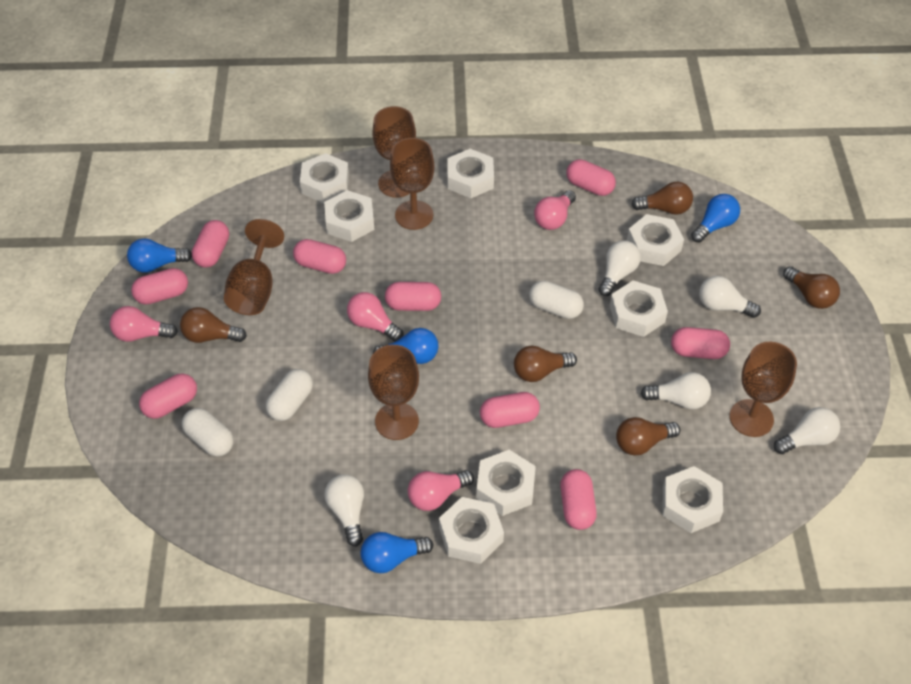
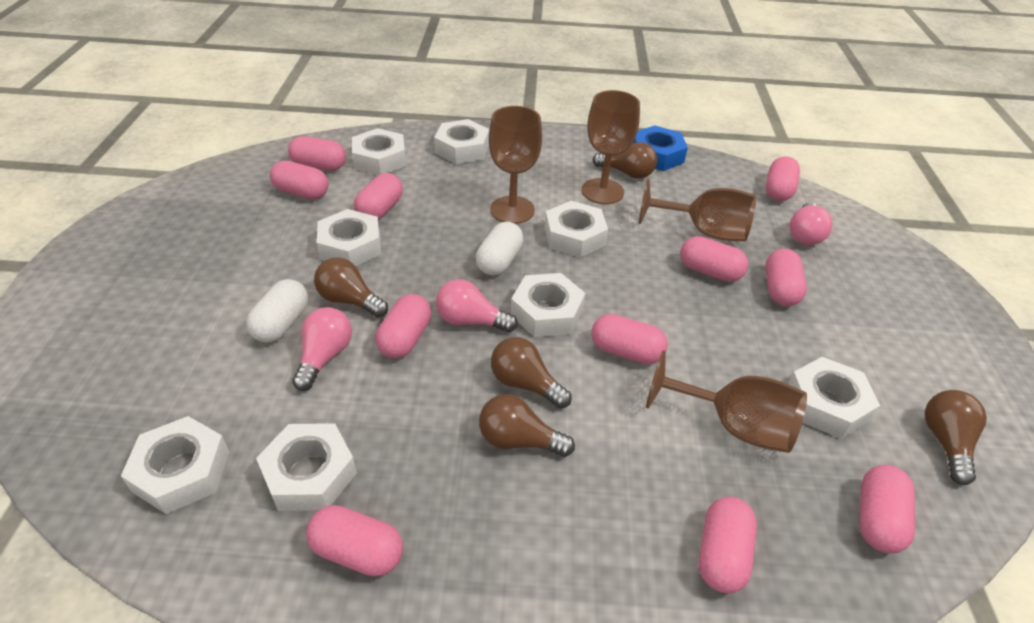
blue light bulb: [127,238,192,273] [361,532,433,573] [373,328,438,364] [691,194,740,243] = 4 -> none = 0
blue nut: none = 0 -> [633,125,688,171] = 1
brown goblet: [224,219,284,315] [368,345,419,440] [372,106,416,198] [390,138,434,230] [730,342,797,437] = 5 -> [489,106,542,224] [582,90,640,204] [639,178,756,241] [646,350,807,453] = 4
pink capsule: [131,268,188,305] [139,374,197,419] [192,220,229,268] [293,239,346,274] [385,282,441,311] [480,392,540,428] [560,469,597,530] [566,159,616,196] [671,327,730,359] = 9 -> [270,161,328,199] [288,136,346,171] [306,505,403,576] [354,173,403,220] [375,294,432,358] [591,314,668,364] [680,236,748,282] [699,497,757,593] [765,249,807,306] [766,156,800,201] [859,465,915,554] = 11
pink light bulb: [110,306,178,342] [347,292,403,342] [408,470,474,511] [534,190,576,230] = 4 -> [292,307,352,391] [436,279,517,333] [790,202,832,245] = 3
white capsule: [182,408,234,457] [266,369,313,421] [529,281,584,319] = 3 -> [246,279,308,342] [476,222,524,276] = 2
white light bulb: [324,474,364,547] [598,241,641,296] [641,372,711,409] [699,276,761,318] [774,407,840,454] = 5 -> none = 0

